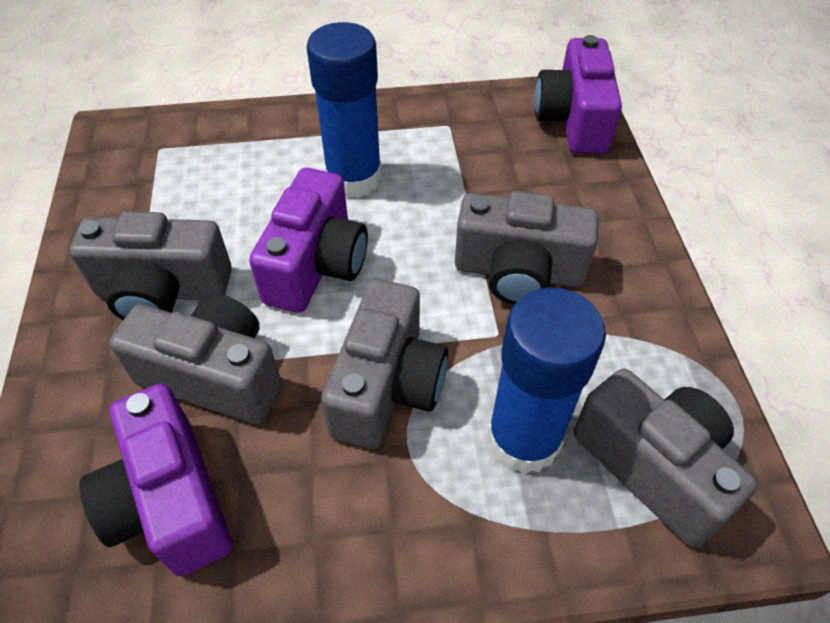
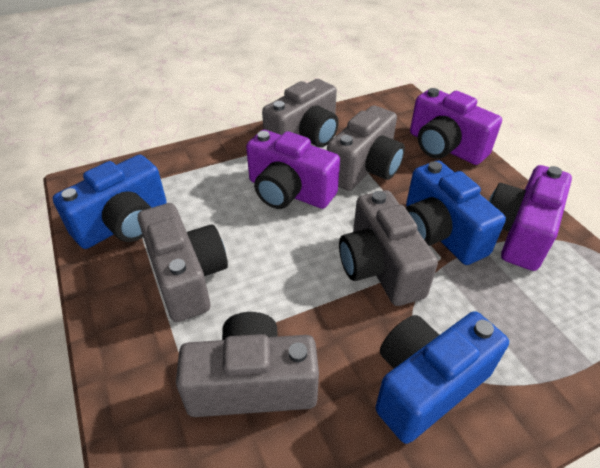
blue camera: none = 0 -> [53,155,167,249] [375,311,509,444] [406,161,506,265] = 3
blue glue stick: [307,22,382,198] [487,287,606,474] = 2 -> none = 0

